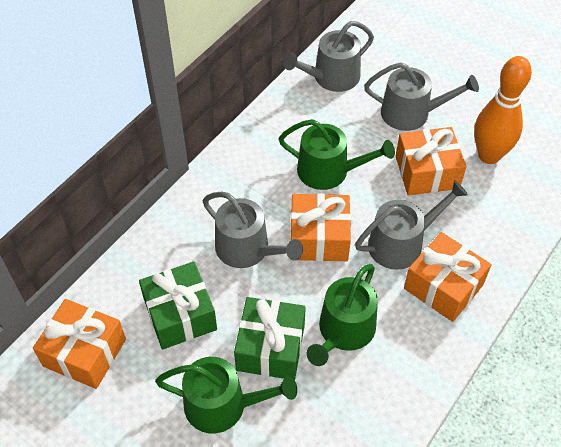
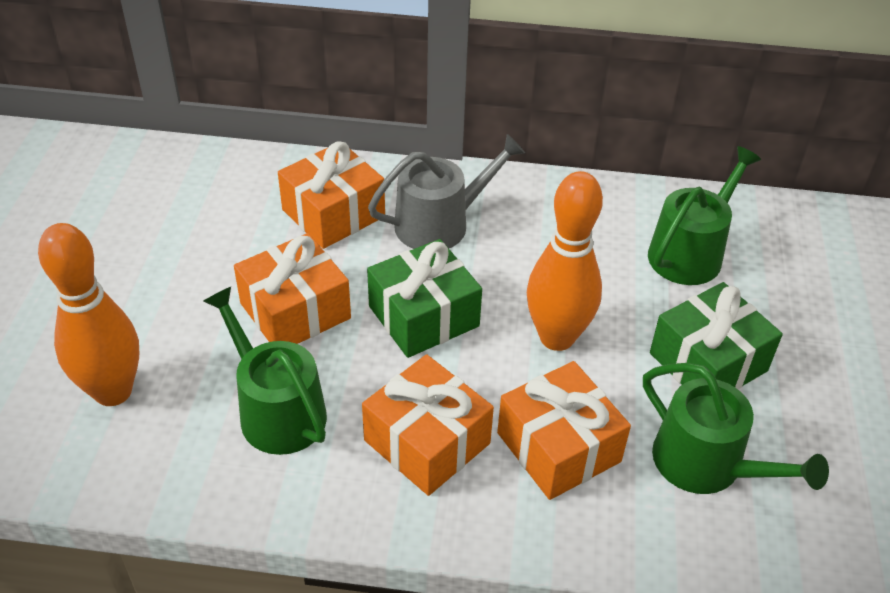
grey watering can: [203,192,303,268] [283,21,374,92] [355,180,468,270] [364,62,479,131] = 4 -> [368,134,525,249] = 1
orange bowling pin: [474,56,532,164] = 1 -> [38,223,139,406] [527,171,603,351] = 2

